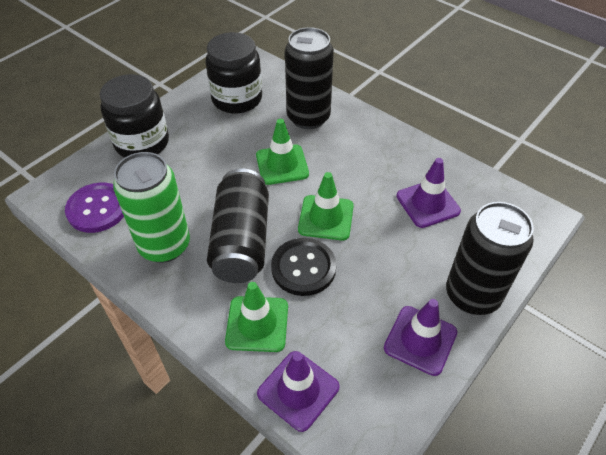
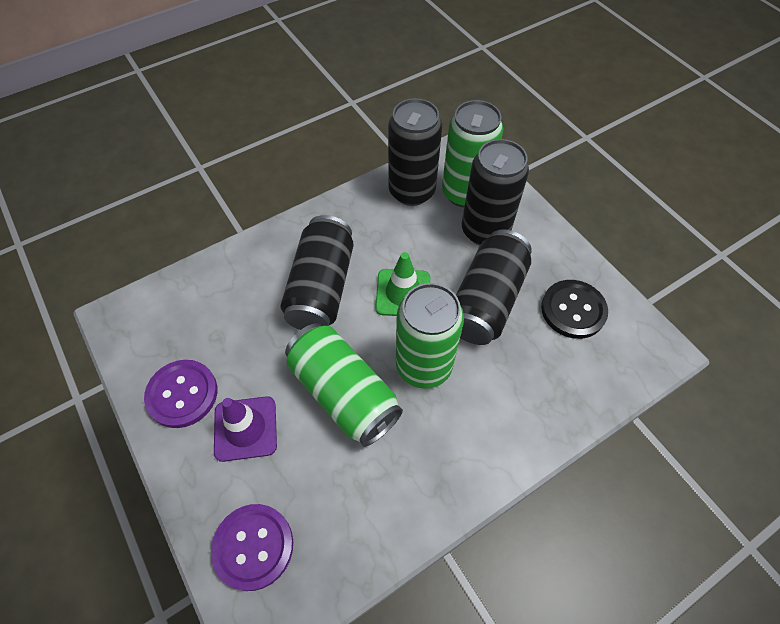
black can: [207,169,269,283] [285,27,334,129] [446,202,534,315] = 3 -> [280,215,354,330] [388,98,442,206] [456,230,532,345] [462,139,529,245] = 4
black jar: [100,74,169,158] [205,32,262,114] = 2 -> none = 0
green can: [113,152,190,263] = 1 -> [285,323,403,447] [396,283,464,389] [442,100,503,207] = 3
green traffic cone: [225,282,288,352] [256,119,309,185] [298,172,354,240] = 3 -> [375,252,430,316] = 1
purple button: [65,183,124,233] = 1 -> [144,360,217,428] [211,504,293,591] = 2
purple traffic cone: [257,351,339,432] [384,299,457,376] [396,158,461,228] = 3 -> [214,396,277,462] = 1

